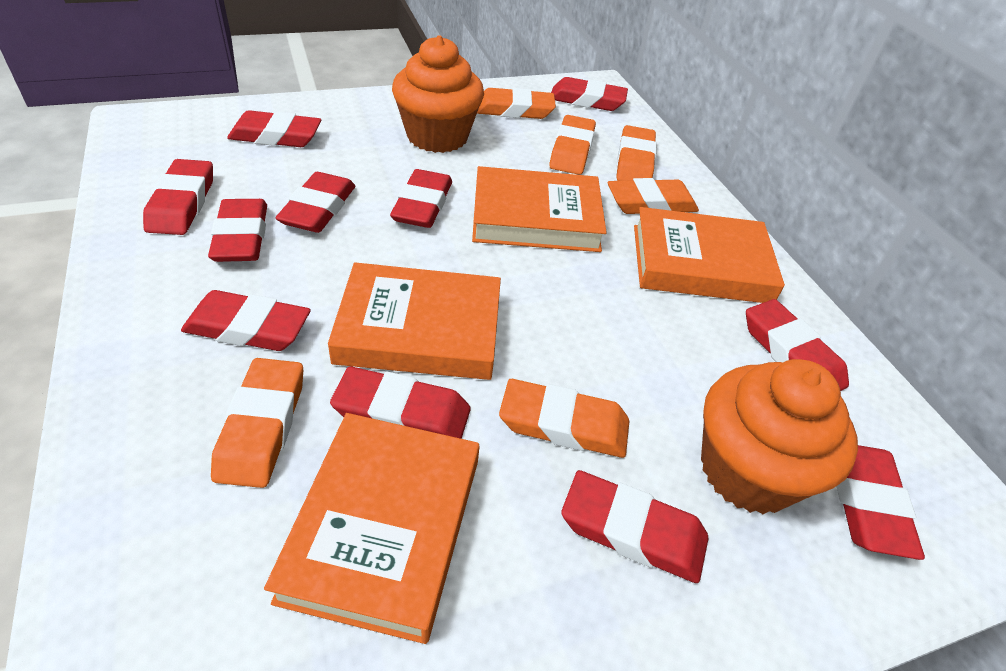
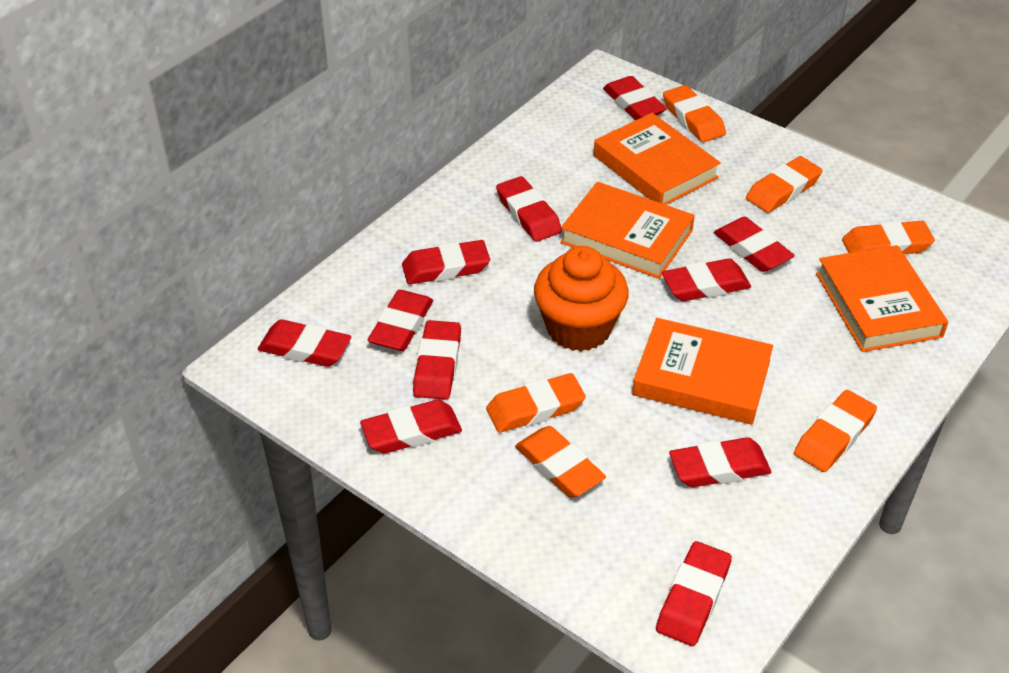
orange cupcake: [392,35,484,153] [701,359,858,514] = 2 -> [534,246,629,351] = 1

